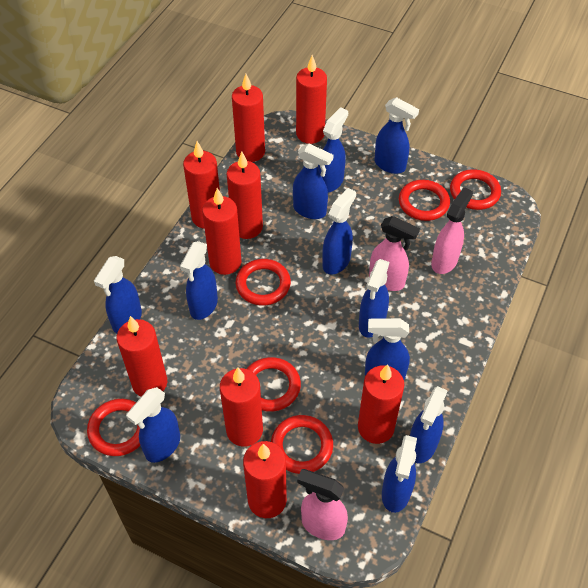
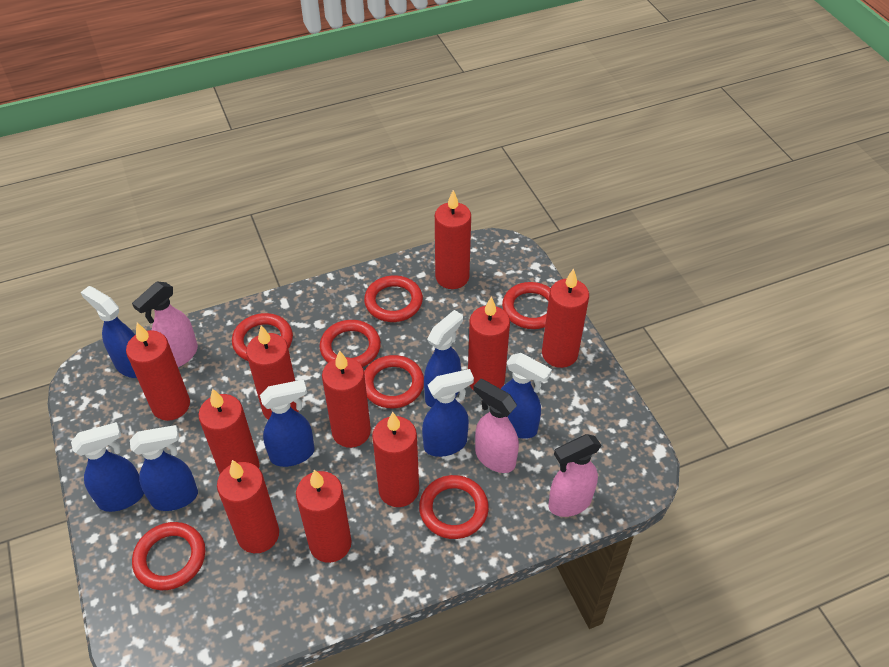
blue spray bottle: [94,256,142,333] [126,387,180,463] [180,241,218,320] [293,144,333,219] [318,107,348,193] [322,188,356,274] [359,259,389,338] [365,318,410,380] [374,97,419,174] [382,435,417,513] [410,386,448,463] = 11 -> [71,422,144,512] [81,286,137,378] [130,425,198,511] [260,379,315,467] [422,369,474,457] [424,310,463,408] [501,353,552,439] = 7
red candle: [117,316,167,397] [183,141,220,229] [202,188,242,275] [220,367,263,447] [227,152,263,239] [232,74,265,162] [243,441,287,518] [296,55,327,144] [358,364,404,444] = 9 -> [126,323,190,421] [198,388,260,474] [217,460,279,553] [246,325,299,420] [296,469,352,563] [322,350,371,448] [372,412,419,507] [435,190,471,289] [468,297,510,390] [542,269,589,368] = 10
red ring: [87,399,140,456] [235,259,291,306] [247,357,301,412] [271,415,333,474] [399,180,450,221] [450,169,501,210] = 6 -> [132,522,205,590] [232,313,293,361] [319,320,381,367] [364,275,423,322] [364,355,424,408] [419,475,489,539] [502,282,551,329] = 7

